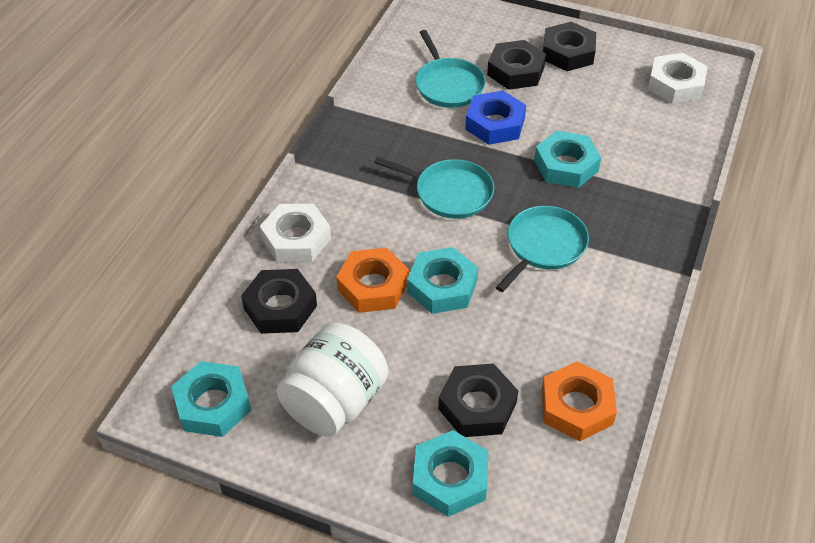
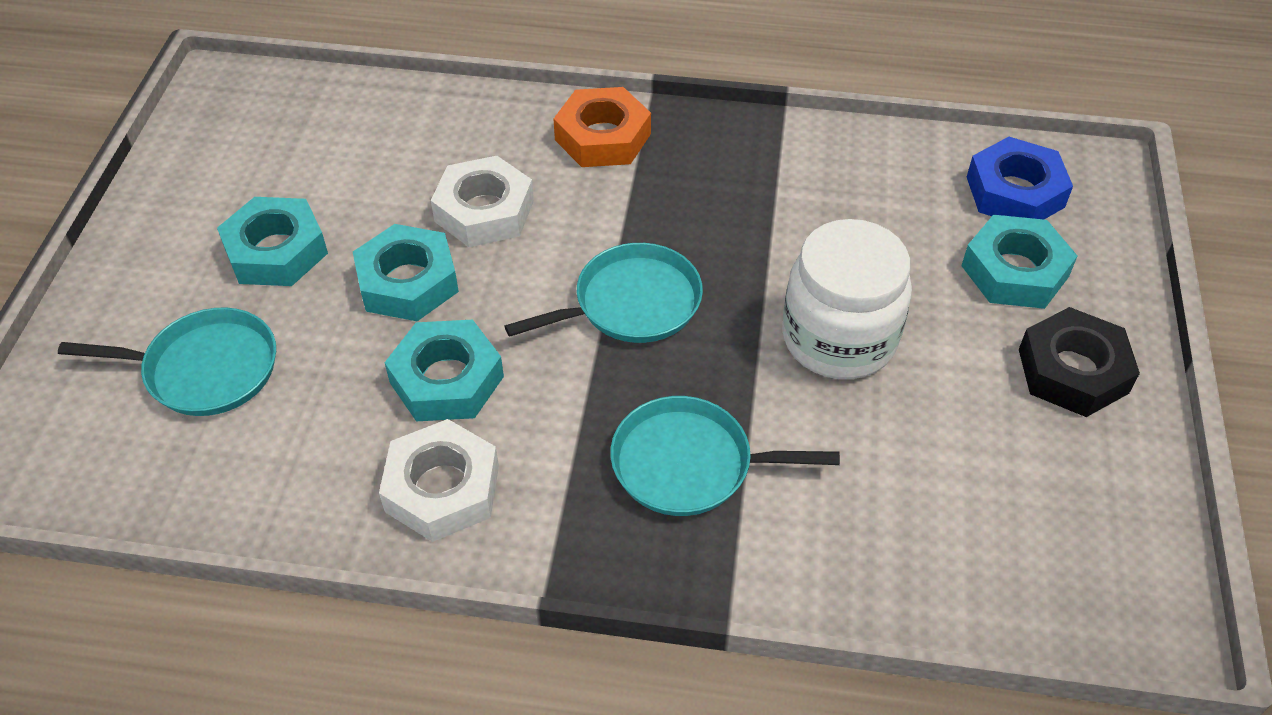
black nut: [241,269,317,334] [438,363,518,437] [487,40,546,90] [543,22,596,71] = 4 -> [1019,307,1140,417] = 1
orange nut: [336,248,409,313] [542,362,617,441] = 2 -> [553,87,651,167] = 1

